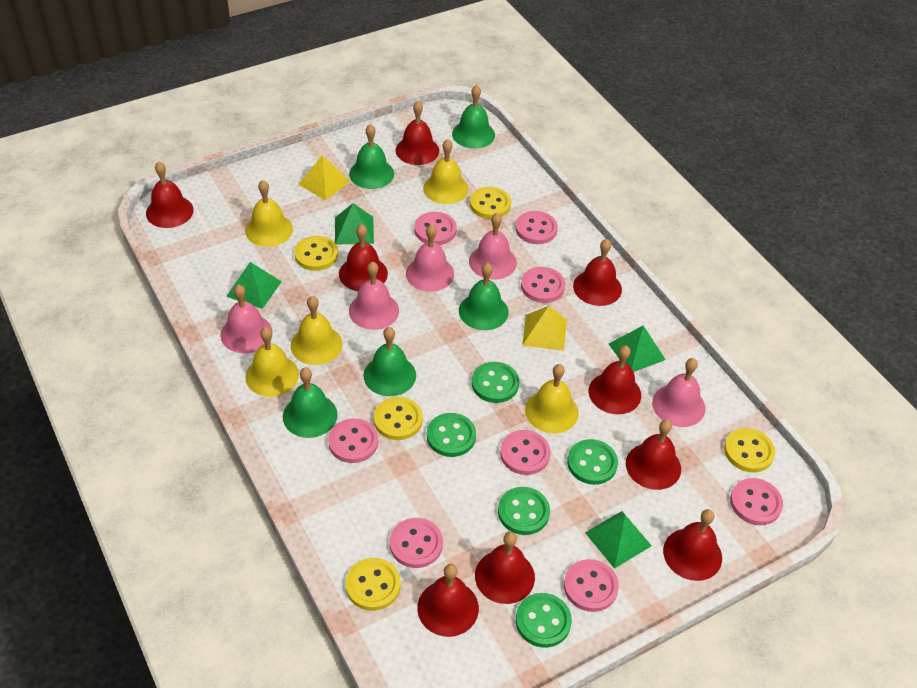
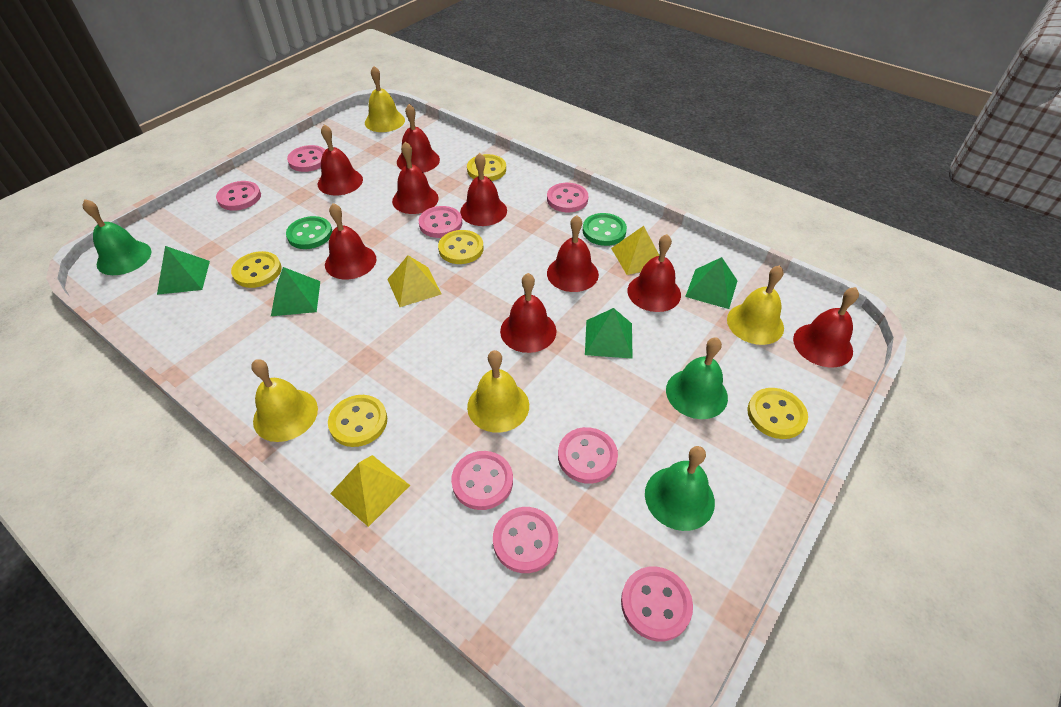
green bell: [283,368,338,438] [349,124,394,189] [363,327,416,396] [452,85,495,149] [459,262,509,330] = 5 -> [83,199,151,275] [645,446,715,531] [666,337,728,419] = 3
green button: [427,413,476,457] [472,362,519,403] [498,487,550,535] [516,593,572,648] [567,439,618,485] = 5 -> [286,216,332,249] [583,213,627,246] = 2
pink bell: [221,284,273,353] [349,261,399,330] [406,224,454,292] [469,213,517,280] [652,358,705,427] = 5 -> none = 0
yellow bell: [245,180,293,247] [245,327,299,397] [291,296,343,365] [423,139,468,204] [525,364,579,434] = 5 -> [251,359,318,442] [365,66,405,132] [467,350,529,433] [727,265,784,345] = 4
yellow pyramid: [298,155,350,200] [522,306,567,351] = 2 -> [330,455,410,527] [387,255,442,307] [611,226,659,275] = 3

